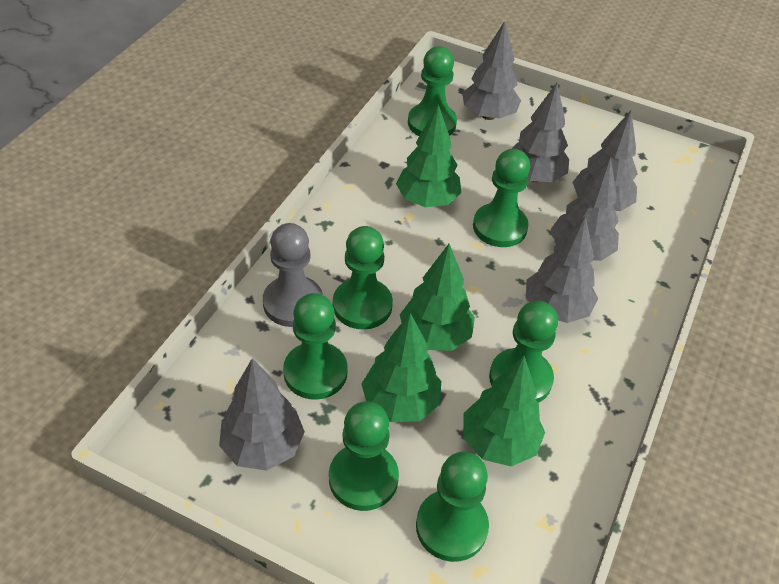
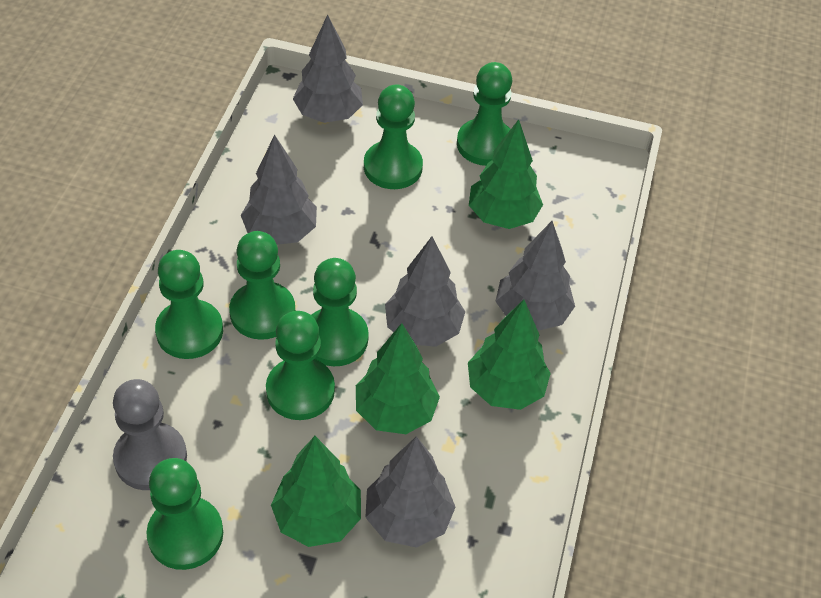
grey tree: [219,358,305,471] [462,21,521,120] [512,83,569,182] [526,216,598,323] [551,157,619,261] [572,111,638,211] = 6 -> [241,135,317,245] [293,14,363,123] [365,436,456,548] [385,236,465,347] [496,221,575,331] = 5

